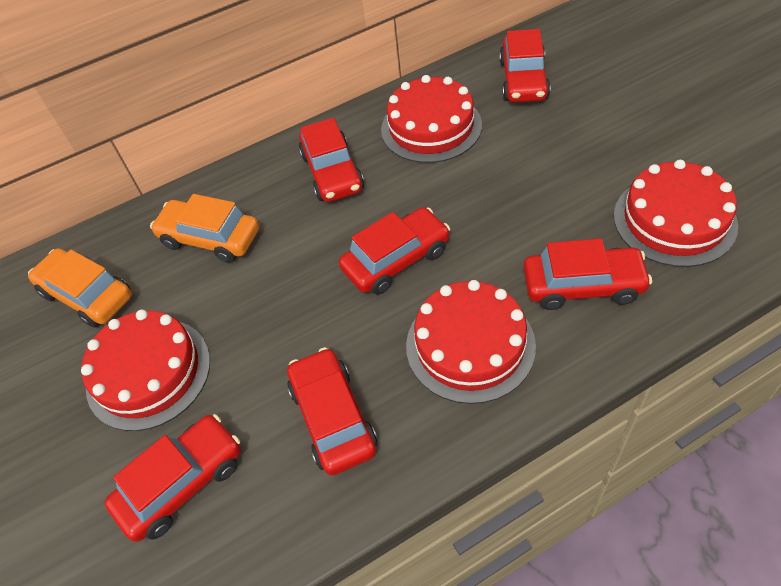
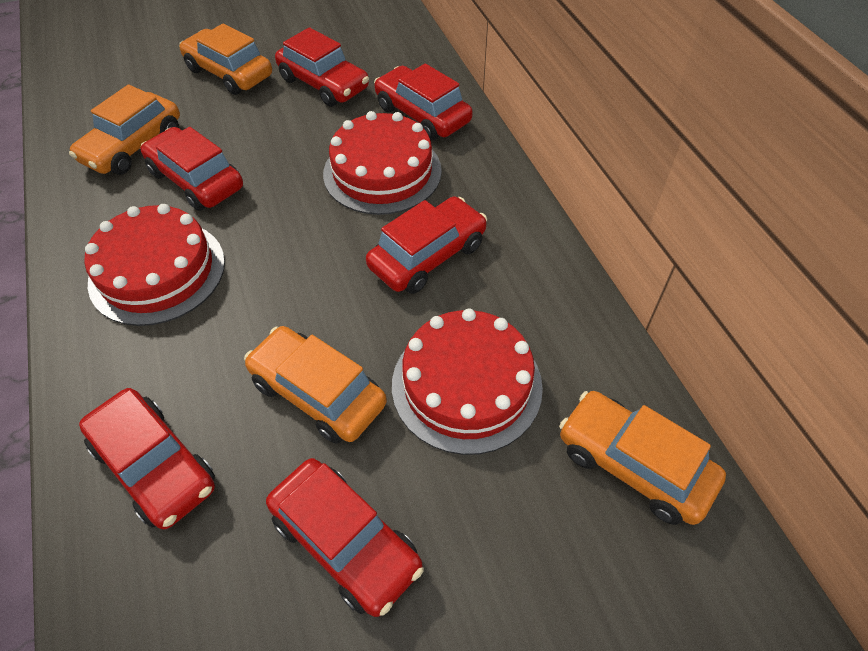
orange car: [28,248,132,328] [150,194,259,263] = 2 -> [69,84,180,175] [179,24,272,95] [244,326,387,444] [559,391,726,525] = 4
red cake: [81,310,210,431] [381,75,482,163] [406,280,536,404] [614,160,738,267] = 4 -> [85,204,225,326] [323,111,442,215] [392,309,543,455] = 3

